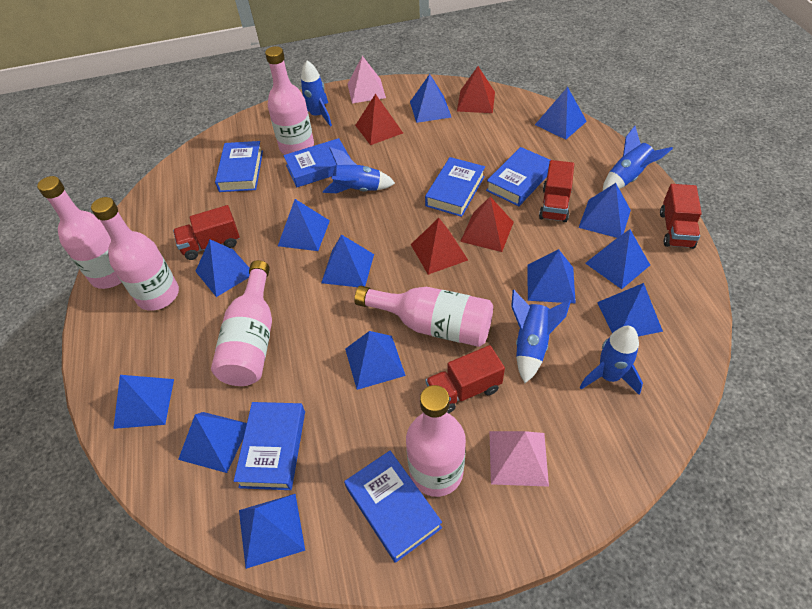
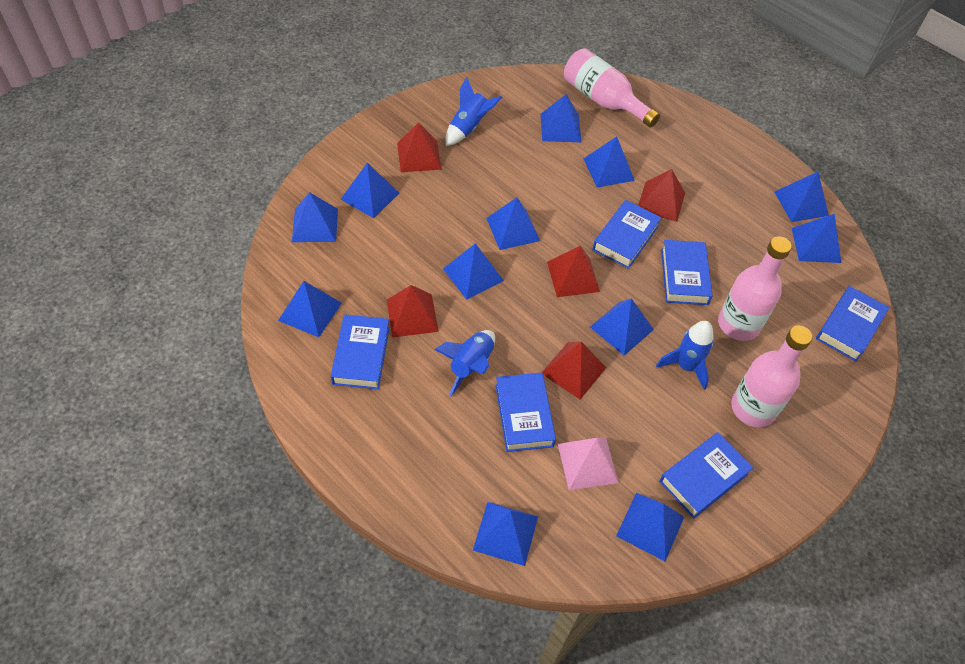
blue pyramid: [113,375,174,429] [178,412,247,473] [195,239,250,297] [239,494,305,569] [278,199,330,251] [321,234,374,287] [345,331,406,390] [410,74,452,123] [527,249,576,304] [535,87,587,140] [578,183,631,238] [585,229,650,289] [597,283,663,336] = 13 -> [278,281,342,337] [292,192,338,242] [341,163,399,218] [443,243,504,300] [473,502,538,566] [486,197,540,250] [541,94,581,142] [584,137,635,187] [590,298,654,356] [616,493,684,561] [774,172,829,222] [792,214,841,263] = 12
blue rocket: [301,60,332,127] [323,147,395,193] [511,290,571,383] [580,326,643,395] [603,126,673,190] = 5 -> [434,330,495,396] [446,77,502,146] [656,321,714,390] = 3
pink bottle: [37,176,122,289] [91,197,179,311] [211,260,272,386] [265,46,314,155] [354,286,493,347] [406,385,466,497] = 6 -> [564,48,660,128] [718,236,792,341] [731,326,812,427] = 3
pink pyramid: [348,56,386,103] [489,431,549,487] = 2 -> [558,437,619,490] = 1
red pyramid: [355,94,403,145] [411,218,468,275] [457,66,495,113] [460,197,514,252] = 4 -> [387,285,439,338] [397,122,442,172] [542,342,607,400] [547,246,600,297] [638,169,685,222] = 5
red truck: [173,205,240,260] [426,345,505,413] [539,160,574,222] [660,184,702,249] = 4 -> none = 0

